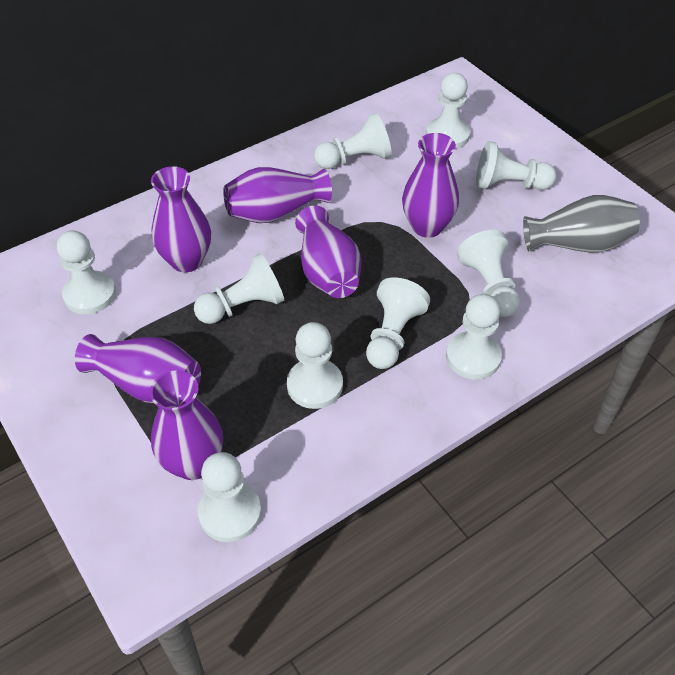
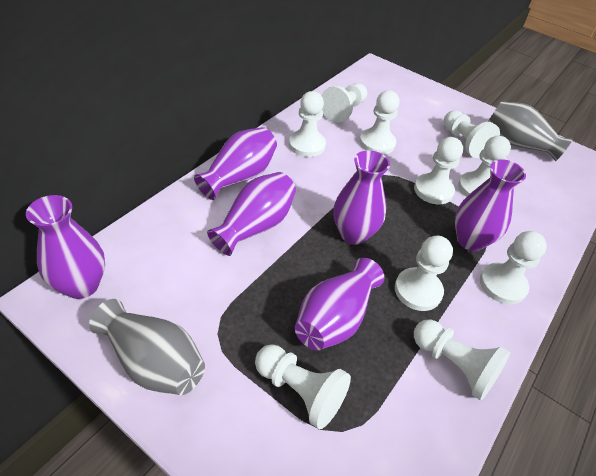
grey vase: [523,195,640,252] = 1 -> [89,299,205,395] [488,101,573,161] = 2

